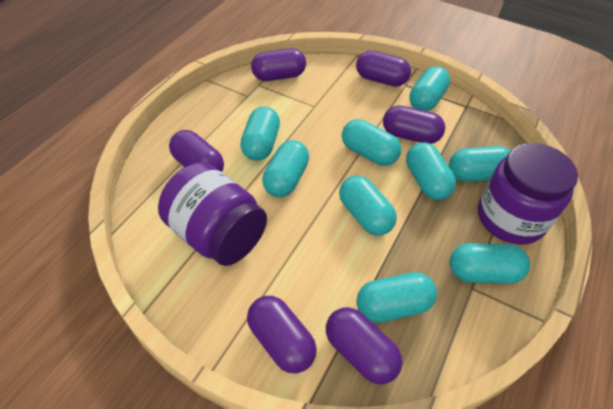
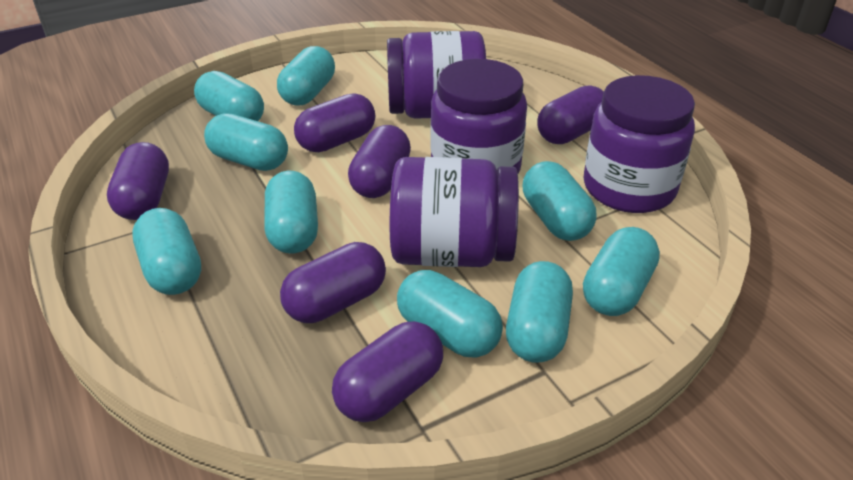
purple jar: [158,162,267,266] [478,143,578,245] = 2 -> [387,31,486,119] [390,157,519,267] [430,59,527,173] [584,75,695,213] = 4

